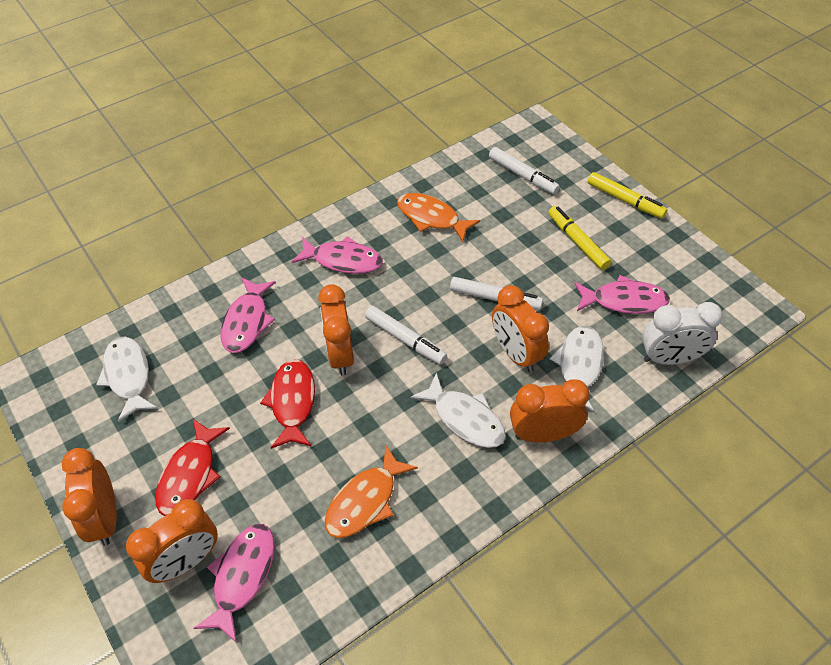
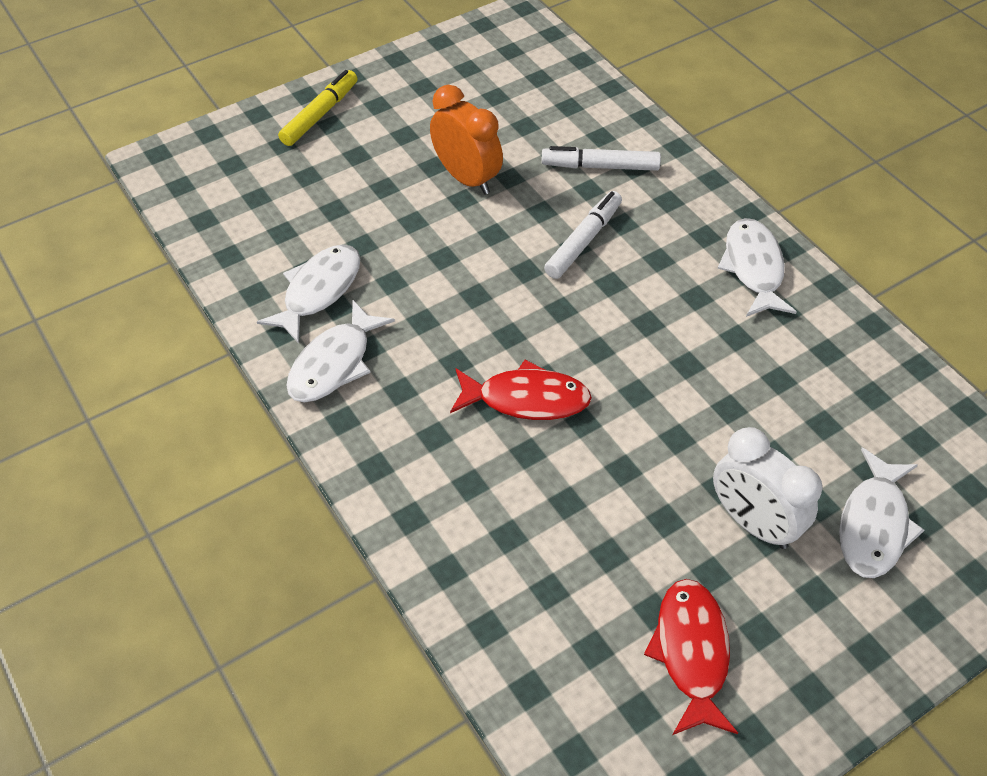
orange clock: [62,448,117,546] [126,499,218,583] [318,284,354,376] [492,285,549,372] [510,379,590,443] = 5 -> [430,85,503,195] = 1
orange fish: [325,445,418,538] [397,193,480,242] = 2 -> none = 0
pink fish: [194,524,275,643] [221,278,276,353] [292,236,383,274] [574,275,670,314] = 4 -> none = 0
white fish: [96,337,158,422] [411,372,506,448] [550,326,604,411] = 3 -> [257,244,360,343] [286,300,395,402] [718,218,797,317] [839,448,925,578] = 4
white marker: [365,306,447,365] [450,277,543,310] [489,147,560,194] = 3 -> [541,146,661,171] [544,191,622,279] = 2
yellow marker: [548,206,611,270] [588,172,668,219] = 2 -> [278,70,358,146] = 1

